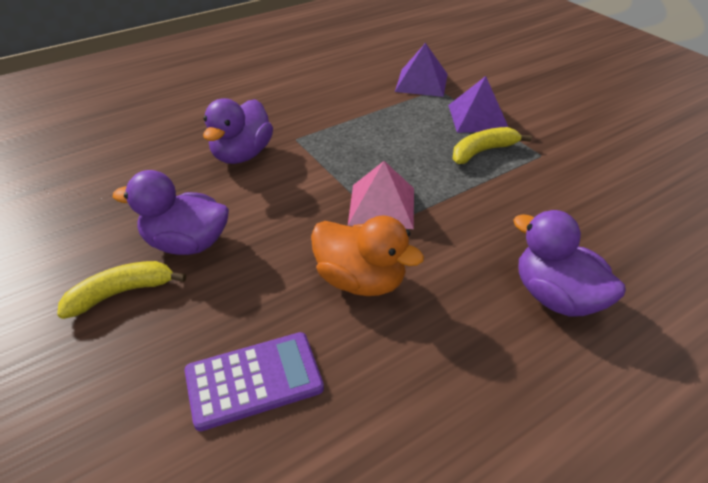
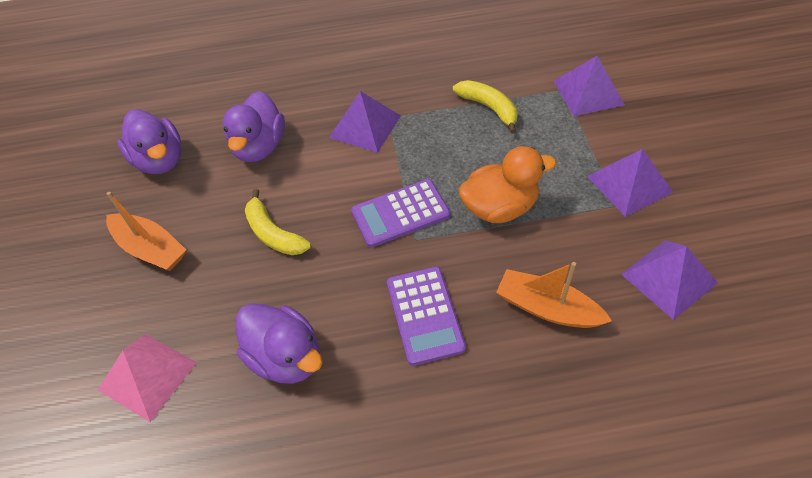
orange boat: none = 0 -> [106,192,186,271] [496,262,612,328] = 2
purple calculator: [185,332,324,431] = 1 -> [351,179,450,248] [387,266,466,366] = 2
purple pyramid: [395,43,448,97] [448,76,508,133] = 2 -> [329,91,401,153] [554,56,625,116] [587,149,673,217] [621,240,718,320] = 4

